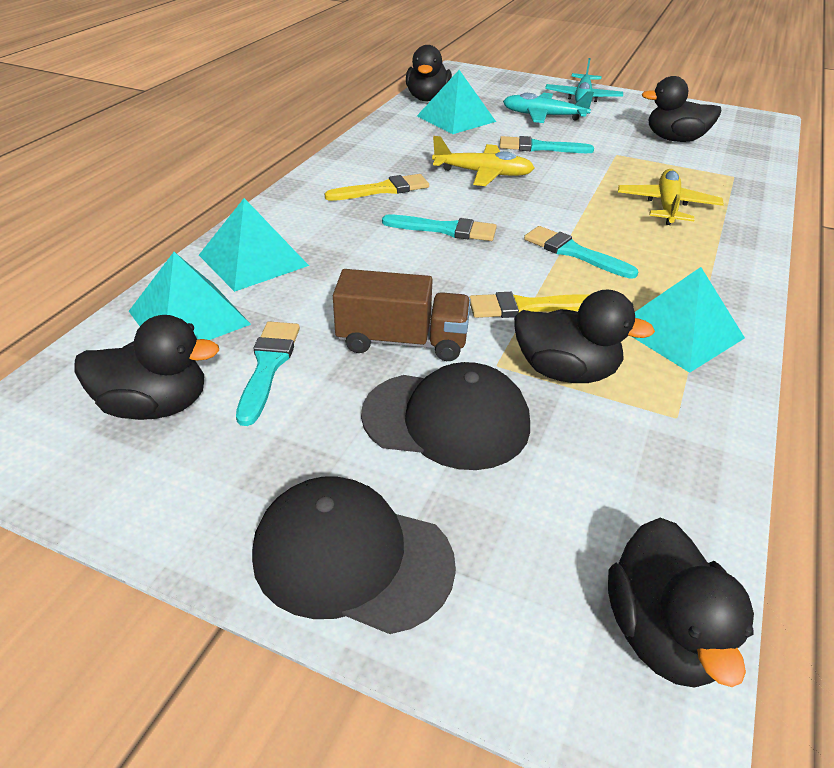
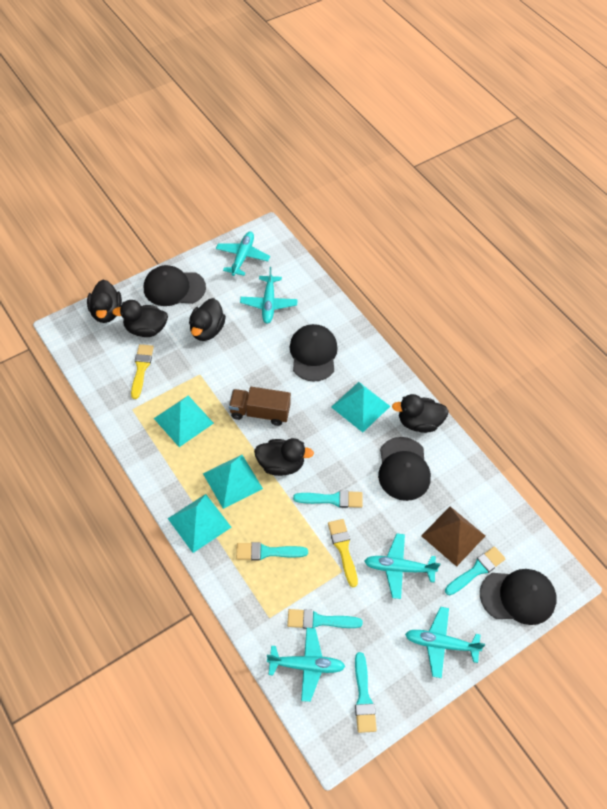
black cap: [252,476,456,634] [361,362,530,470] = 2 -> [144,265,206,306] [289,324,338,382] [378,437,431,501] [480,569,557,625] = 4
brown pyramid: none = 0 -> [421,507,485,567] = 1
turquoise brush: [236,321,300,426] [382,215,497,241] [500,136,594,153] [524,226,638,279] = 4 -> [236,542,308,560] [287,609,363,629] [293,490,363,508] [355,652,377,733] [445,546,506,595] = 5
turquoise plane: [503,91,594,123] [545,58,623,103] = 2 -> [216,231,270,276] [240,267,298,324] [267,628,346,702] [364,533,440,599] [405,607,485,678] = 5
yellow plane: [432,136,535,186] [618,169,724,225] = 2 -> none = 0

